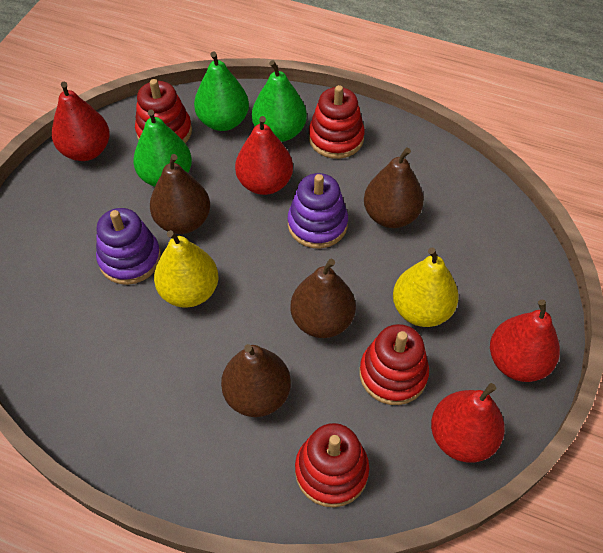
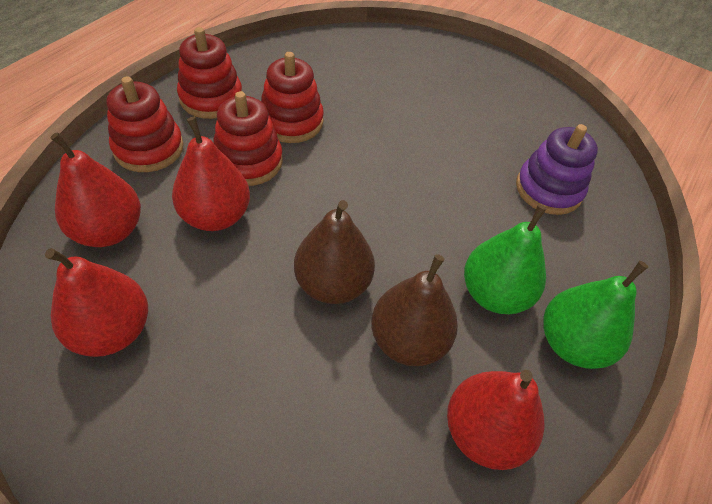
brown pear: [150,154,210,234] [221,344,291,417] [290,259,356,338] [364,148,424,228] = 4 -> [294,200,375,304] [371,254,458,366] = 2
green pear: [133,109,192,187] [194,51,249,131] [252,60,307,142] = 3 -> [464,204,547,314] [543,261,648,369] = 2
purple stacking toy: [96,208,161,285] [288,173,348,248] = 2 -> [516,124,598,215] = 1
yellow pear: [154,230,218,307] [393,248,459,327] = 2 -> none = 0

